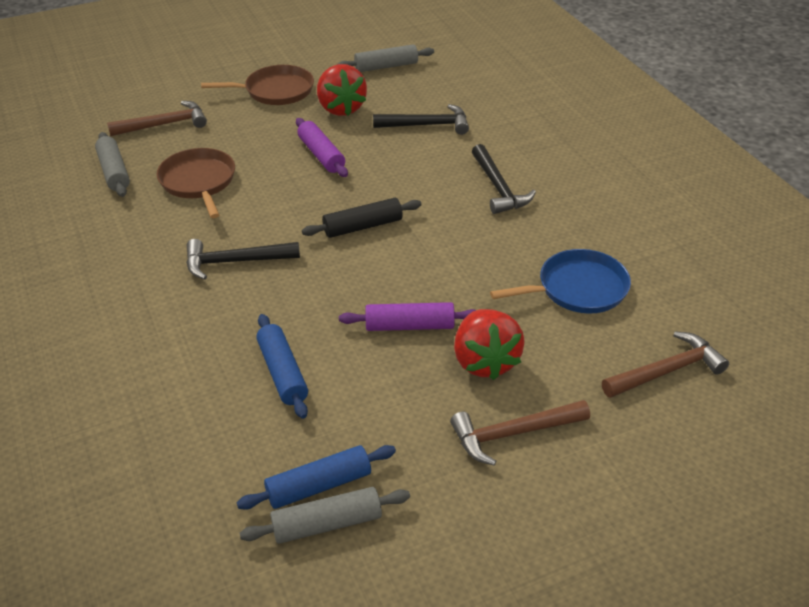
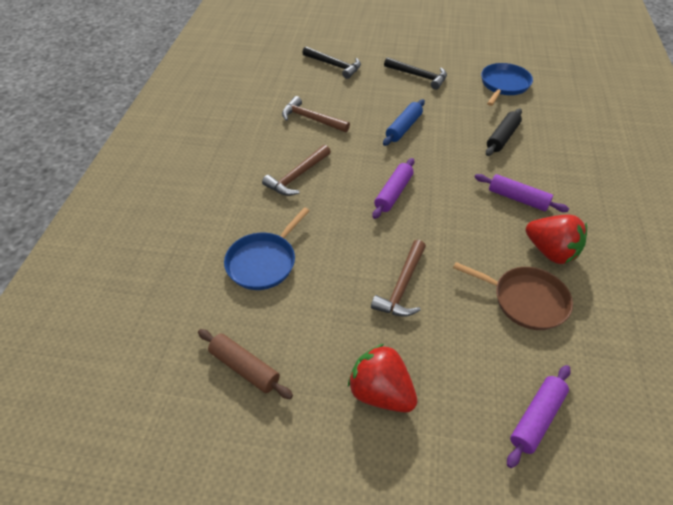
black hammer: [186,239,300,280] [373,104,469,135] [472,144,536,214] = 3 -> [302,46,361,79] [384,57,447,90] = 2
blue pan: [490,249,631,314] = 1 -> [224,207,310,290] [481,63,533,106] = 2
blue rolling pin: [237,445,396,510] [256,314,308,419] = 2 -> [383,99,425,146] = 1
brown pan: [156,148,235,218] [201,65,314,105] = 2 -> [453,262,573,330] = 1
brown rolling pin: none = 0 -> [198,329,293,399] = 1
grey rolling pin: [95,132,130,197] [240,487,410,544] [338,44,434,72] = 3 -> none = 0
purple rolling pin: [296,118,348,177] [339,302,476,331] = 2 -> [372,158,415,219] [475,174,569,212] [507,365,571,468] = 3

